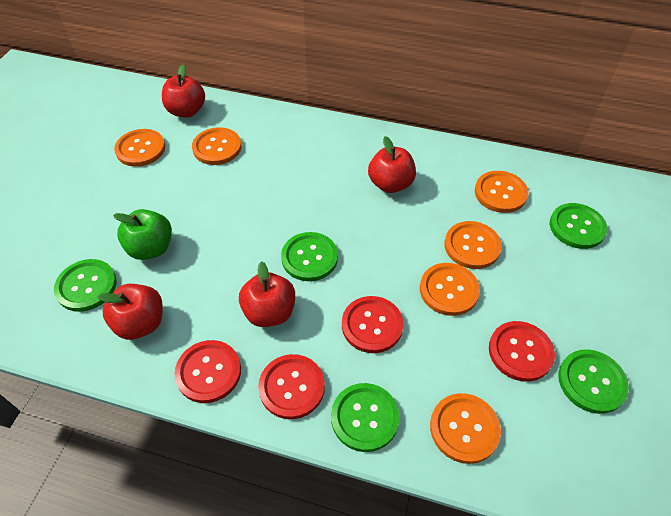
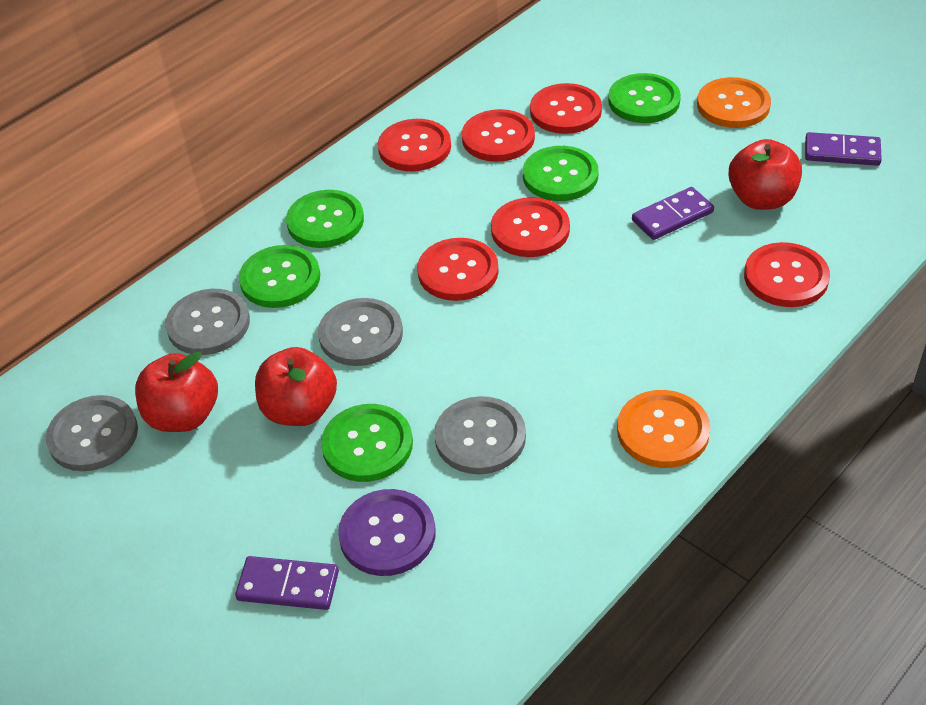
green apple: [113,209,172,260] = 1 -> none = 0
grey button: none = 0 -> [46,395,138,471] [165,289,250,355] [318,298,403,366] [434,396,526,474] = 4
orange button: [114,129,165,167] [192,127,241,165] [420,263,480,316] [430,393,501,464] [444,221,502,269] [475,171,528,213] = 6 -> [617,390,710,468] [697,77,771,128] = 2
purple button: none = 0 -> [338,489,436,576] = 1
purple domino: none = 0 -> [235,556,339,610] [632,187,714,240] [805,132,882,166] = 3
red apple: [97,284,163,340] [162,64,205,118] [239,261,295,327] [368,136,416,193] = 4 -> [135,352,218,432] [255,347,337,426] [728,139,802,210] = 3
red button: [174,340,241,403] [258,354,325,419] [342,296,403,353] [489,321,555,382] = 4 -> [378,119,451,171] [417,238,499,301] [462,109,535,162] [491,197,570,257] [530,83,602,134] [744,242,830,307] = 6

